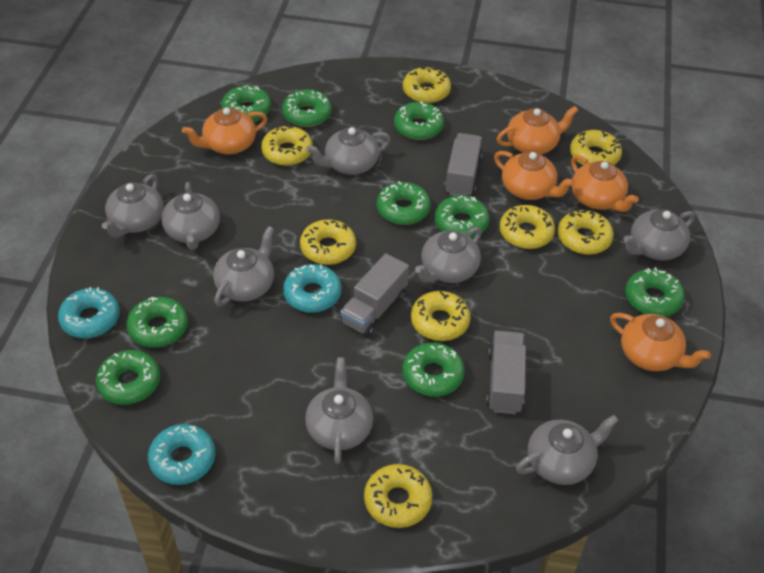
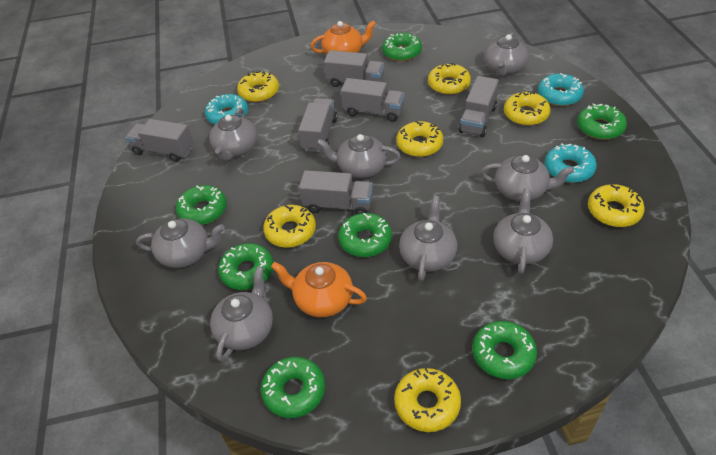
green donut: [96,350,160,405] [127,297,188,348] [221,85,271,122] [282,89,332,127] [377,181,431,225] [394,101,444,140] [402,343,465,396] [435,195,490,238] [625,267,685,317] = 9 -> [176,185,227,225] [218,243,273,290] [261,357,325,418] [338,213,392,257] [382,33,422,61] [472,321,537,379] [577,103,627,140] = 7
grey truck: [340,253,409,337] [444,133,482,196] [486,331,526,414] = 3 -> [126,119,194,162] [298,98,338,152] [299,170,373,214] [324,50,385,87] [340,78,405,122] [458,76,499,137] = 6
orange teapot: [182,107,268,154] [494,151,575,200] [497,106,579,154] [571,155,639,212] [610,313,711,371] = 5 -> [271,262,367,317] [311,20,376,54] = 2
yellow donut: [261,125,313,166] [300,219,356,265] [364,464,432,528] [403,66,451,103] [411,291,470,341] [500,205,555,249] [558,209,614,255] [570,130,622,165] = 8 -> [237,71,279,102] [263,205,316,248] [394,368,461,432] [396,121,443,157] [428,63,471,95] [504,91,551,126] [588,184,645,227] = 7

